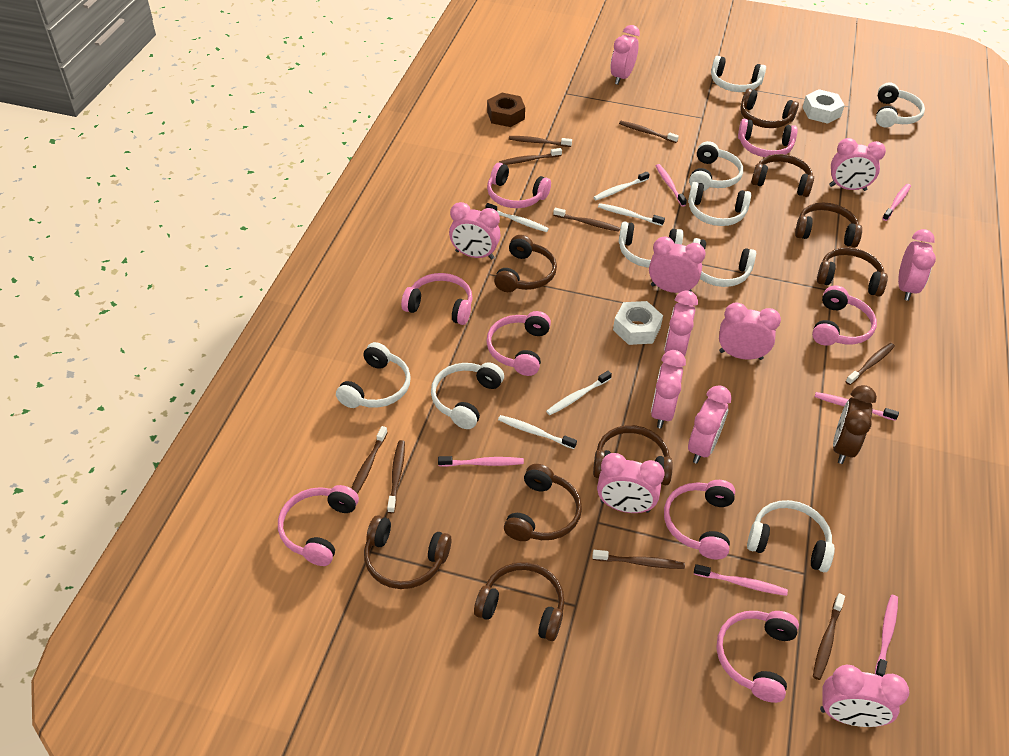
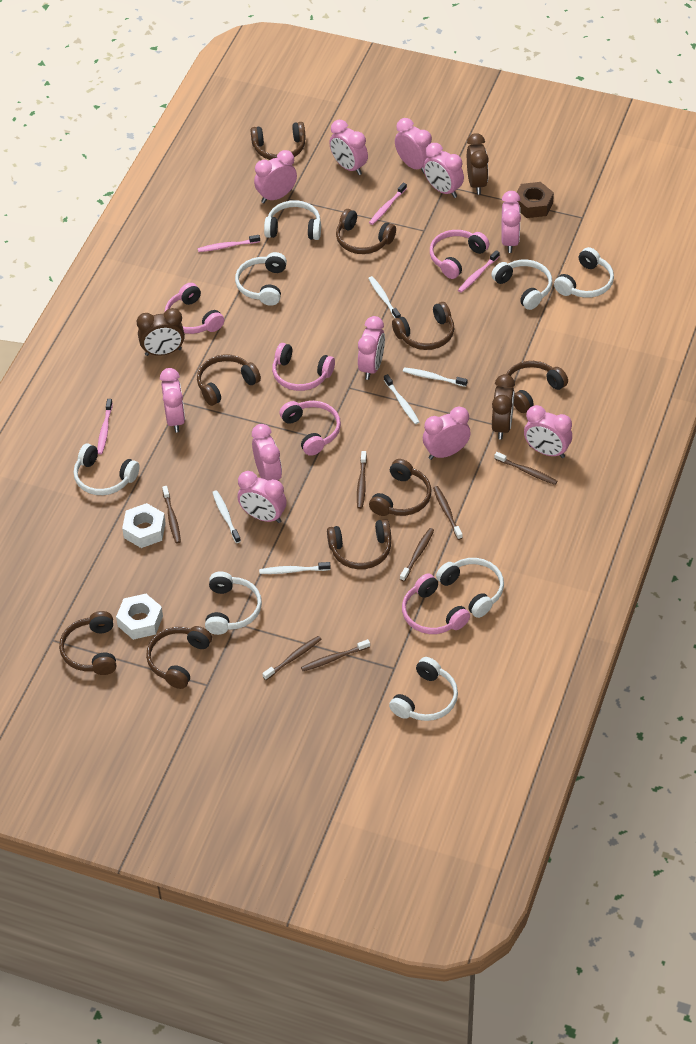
brown clock: [833,385,877,464] = 1 -> [137,308,185,356] [467,133,489,194] [492,374,515,440] = 3
brown toothbrush: [351,426,388,494] [387,440,405,513] [499,148,562,165] [509,136,572,147] [553,208,620,232] [592,550,685,569] [619,121,679,143] [813,593,845,680] [845,343,895,385] = 9 -> [162,486,181,544] [262,636,321,680] [301,639,370,671] [357,451,367,509] [400,528,434,581] [433,486,463,540] [494,452,558,485] = 7
pink headphones: [278,485,359,566] [401,273,473,325] [486,311,551,376] [487,163,551,208] [664,480,735,559] [716,611,799,703] [738,119,798,157] [812,286,877,346] = 8 -> [165,283,224,334] [272,343,335,391] [279,401,341,456] [402,574,470,634] [430,230,489,279] = 5
pink toothbrush: [438,456,524,467] [656,164,687,207] [694,564,788,596] [815,392,899,421] [875,595,898,677] [882,184,911,221] = 6 -> [97,399,113,454] [198,235,260,252] [369,183,407,225] [458,250,500,293] = 4
white headphones: [336,342,411,408] [431,362,504,429] [619,221,684,267] [688,182,751,226] [689,141,743,191] [693,238,756,287] [711,56,766,92] [747,500,835,572] [876,83,925,127] = 9 -> [74,443,140,495] [205,571,262,635] [235,252,287,306] [264,200,321,240] [389,657,458,721] [436,558,504,618] [491,260,552,310] [554,247,614,298] = 8

